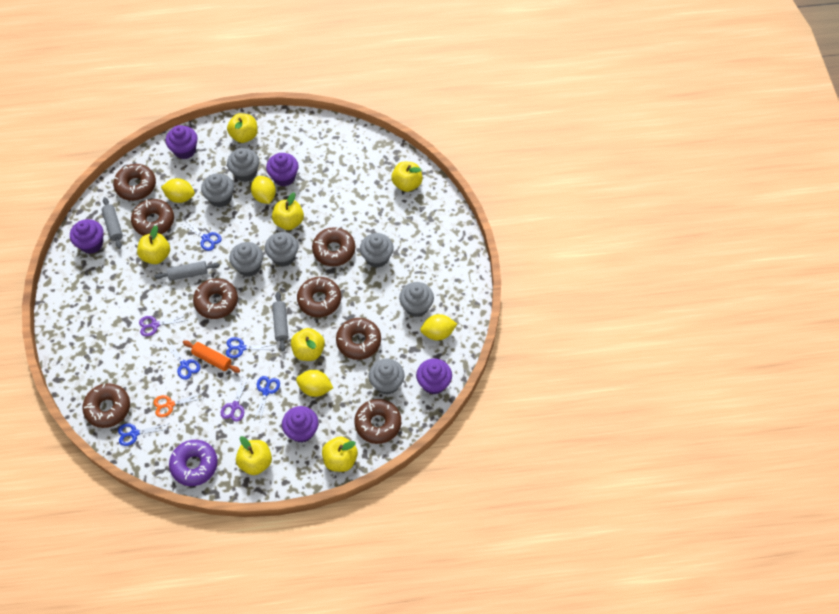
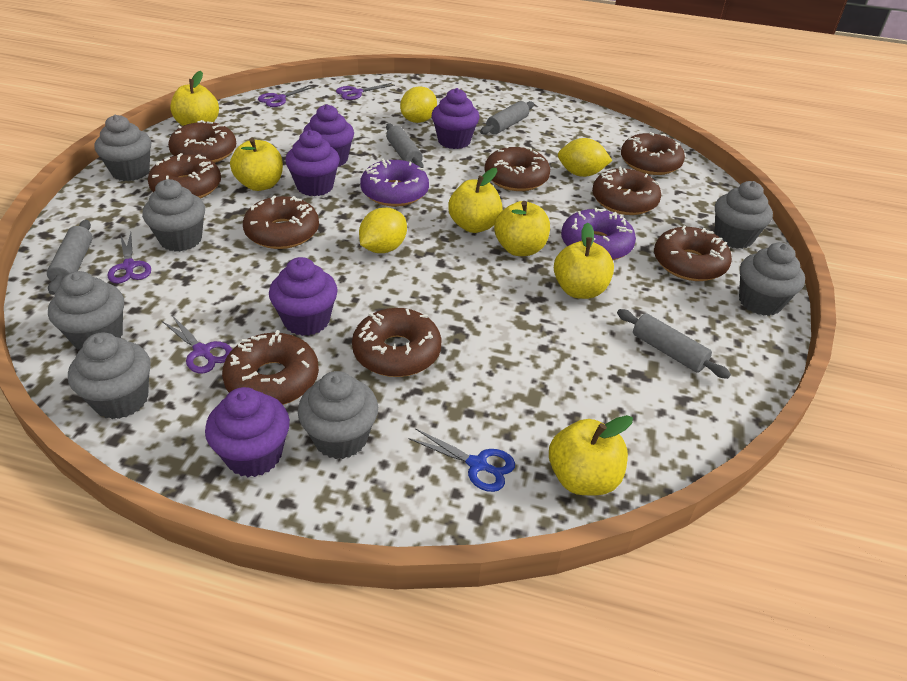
blue scissors: [118,423,169,446] [164,341,200,380] [182,221,222,251] [226,337,273,358] [254,376,280,421] = 5 -> [409,428,515,492] = 1
brown donut: [82,383,130,428] [113,164,156,201] [131,199,174,236] [193,278,238,319] [297,277,341,317] [312,227,355,266] [336,318,381,360] [354,399,401,444] = 8 -> [148,153,221,199] [168,120,236,163] [222,330,319,405] [243,195,319,249] [352,308,442,377] [485,145,550,191] [592,166,661,215] [621,132,685,175] [654,226,732,281] = 9
grey rolling pin: [102,197,123,249] [154,261,220,281] [272,292,288,352] = 3 -> [47,220,92,295] [386,123,424,168] [480,101,534,135] [617,309,731,379] = 4
orange rolling pin: [183,340,240,373] = 1 -> none = 0
orange scissors: [154,393,204,417] = 1 -> none = 0
purple donut: [169,440,218,486] = 1 -> [360,159,429,207] [561,208,636,260] = 2
purple scissors: [139,315,188,337] [221,376,249,422] = 2 -> [107,232,151,283] [162,315,232,373] [258,85,315,107] [336,83,395,100] = 4
yellow apple: [137,225,170,264] [227,113,258,143] [236,436,272,475] [272,192,304,230] [291,328,325,361] [322,437,358,472] [391,162,423,192] = 7 -> [170,71,219,126] [230,138,283,191] [448,168,503,233] [494,201,550,256] [549,415,633,495] [554,223,614,299] = 6
yellow lemon: [161,178,195,203] [251,176,276,204] [296,370,333,397] [420,314,457,341] = 4 -> [359,208,407,253] [400,86,437,123] [558,138,612,177] = 3

